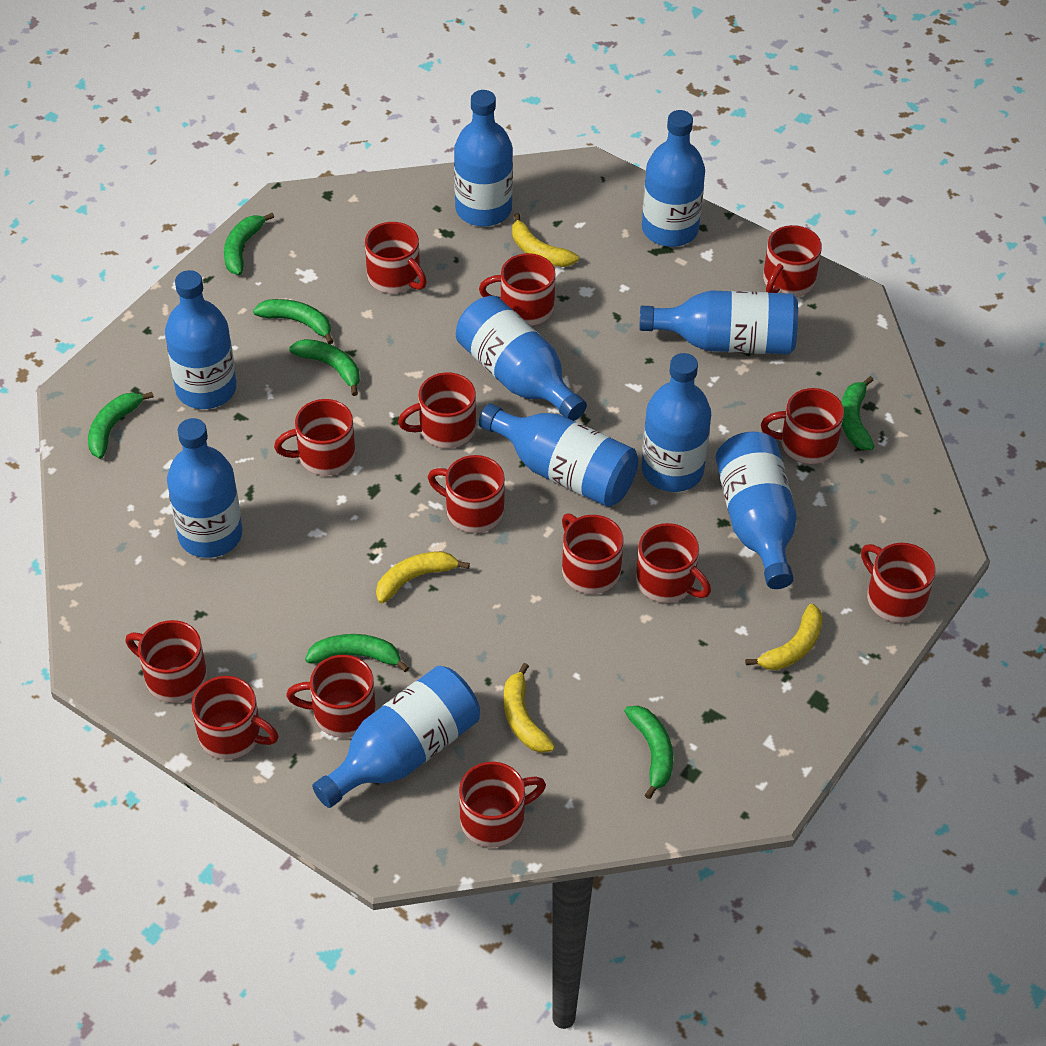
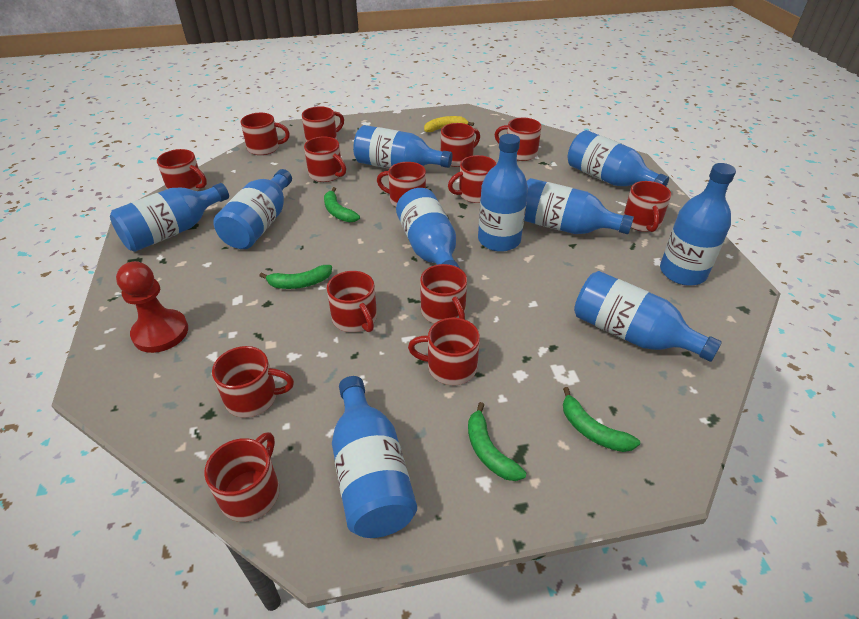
green banana: [88,392,154,459] [224,213,274,275] [253,299,334,344] [289,339,360,396] [305,634,409,672] [625,705,673,799] [841,376,874,450] = 7 -> [259,265,332,289] [324,187,360,222] [468,402,526,481] [563,387,640,452] = 4
red pawn: none = 0 -> [116,261,188,353] = 1
yellow banana: [376,551,470,603] [504,663,555,753] [512,213,579,267] [745,604,823,670] = 4 -> [424,116,474,132] = 1

